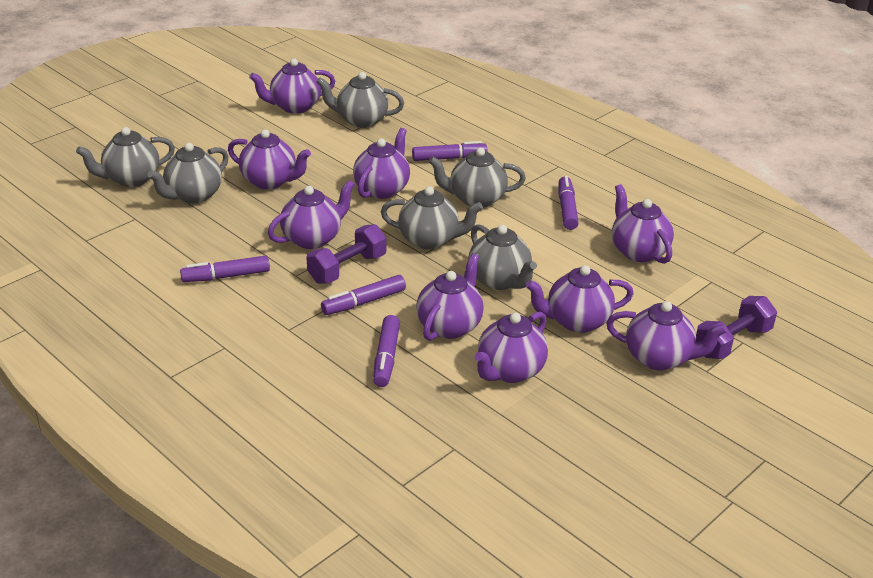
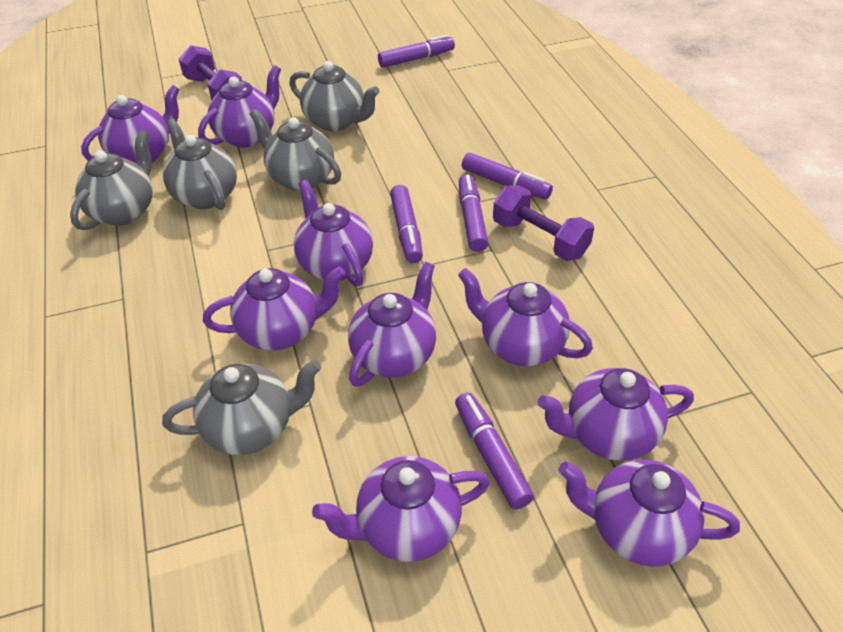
grey teapot: [76,127,175,187] [148,143,229,204] [317,72,404,128] [381,186,483,250] [429,147,526,208] [468,224,537,290] = 6 -> [70,130,153,230] [162,360,321,455] [163,118,237,210] [250,109,341,191] [290,61,380,131] = 5

